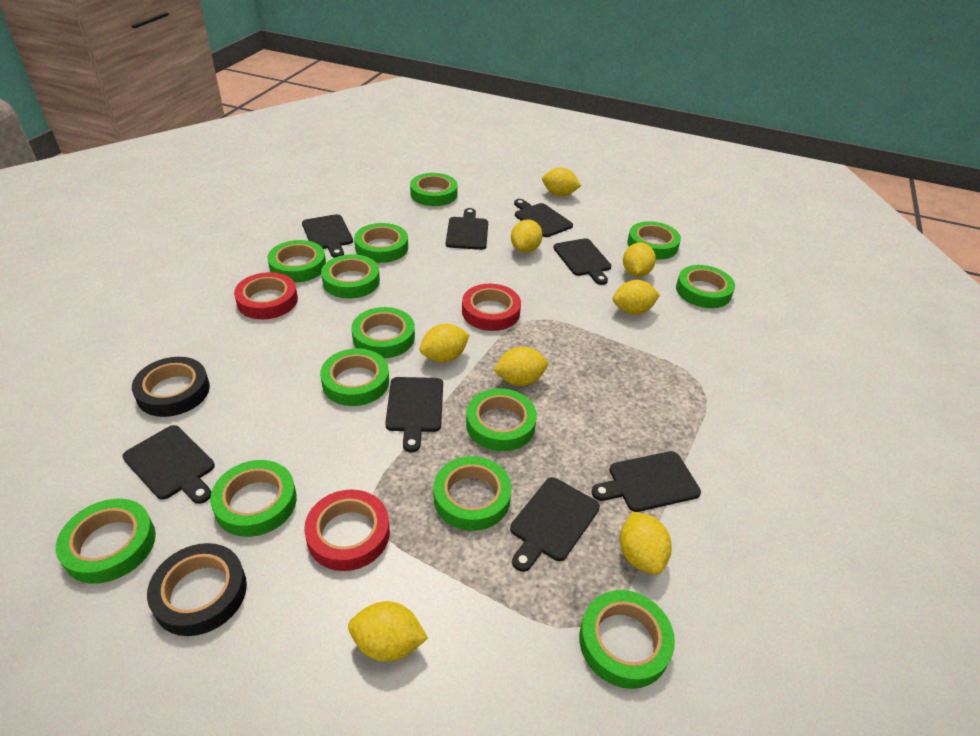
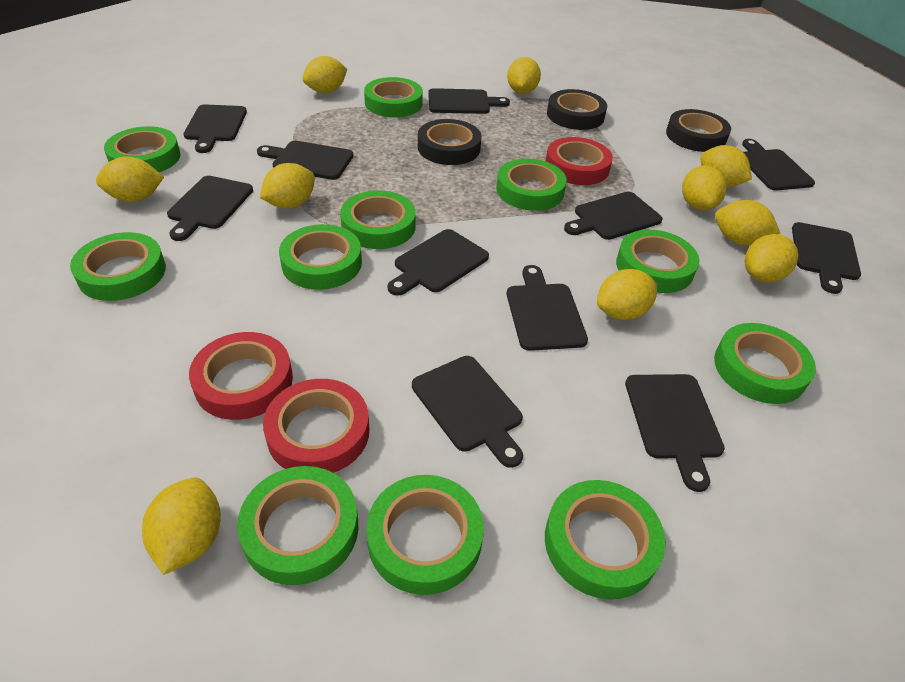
black cutting board: [122,425,215,504] [302,214,353,258] [385,377,443,452] [446,208,488,250] [510,477,600,572] [514,199,573,237] [553,238,611,285] [592,451,701,512] = 8 -> [167,176,253,241] [183,104,247,153] [257,141,353,180] [388,229,489,296] [412,356,523,468] [428,88,510,114] [507,265,588,351] [564,192,663,240] [625,374,725,492] [742,139,815,190] [792,222,861,294] = 11
black tape: [132,357,210,417] [147,543,247,636] = 2 -> [418,119,482,165] [547,89,607,130] [666,109,731,152] = 3
green tape: [56,499,156,584] [210,460,297,537] [267,240,326,283] [320,348,389,406] [321,254,380,299] [351,307,415,358] [354,223,408,263] [410,173,458,206] [433,456,512,531] [466,388,537,451] [579,590,675,689] [627,221,681,260] [676,265,735,308] = 13 -> [70,232,166,301] [104,126,181,172] [237,466,358,585] [279,224,362,290] [340,191,416,249] [364,77,423,117] [367,475,484,595] [496,159,567,211] [545,480,666,600] [616,230,699,293] [714,323,816,404] = 11
yellow lemon: [348,601,428,662] [420,324,469,362] [493,347,548,386] [511,220,542,253] [542,167,581,196] [613,280,660,314] [620,512,672,575] [623,243,656,277] = 8 -> [96,157,164,202] [142,477,221,575] [260,163,315,209] [302,56,347,93] [507,57,541,94] [597,269,657,320] [682,165,727,210] [701,145,752,187] [715,200,780,245] [745,234,798,283] = 10

